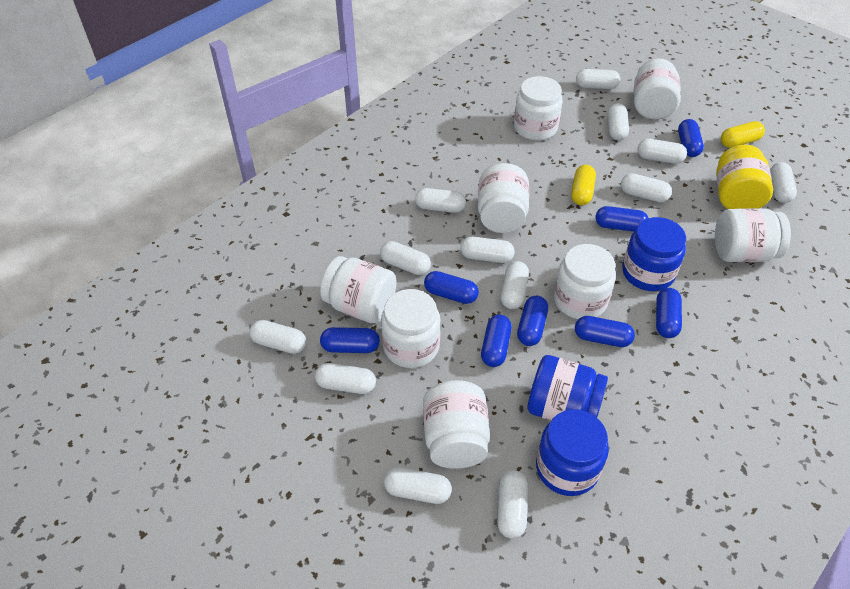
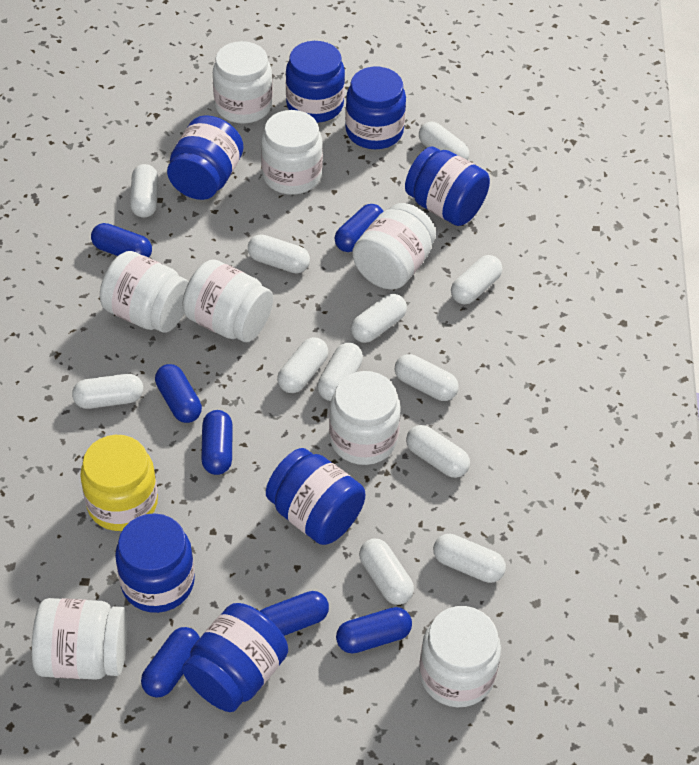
blue capsule: [320,327,380,353] [424,271,479,304] [481,314,512,367] [517,296,548,346] [575,316,635,347] [595,206,648,232] [656,288,682,338] [678,119,704,157] = 8 -> [91,223,152,258] [141,627,200,698] [155,364,202,423] [201,410,233,475] [260,591,329,636] [335,204,384,252] [336,607,412,653] = 7
blue jar: [527,355,608,421] [536,409,609,496] [622,217,686,291] = 3 -> [115,513,195,613] [167,115,243,200] [182,603,288,712] [266,448,365,545] [286,41,345,123] [345,67,406,149] [405,146,490,226] = 7
white capsule: [249,320,306,354] [315,363,376,394] [380,241,431,275] [384,467,452,504] [415,188,466,213] [460,237,515,263] [497,470,528,539] [501,261,529,309] [576,69,620,89] [608,103,629,140] [621,173,672,202] [637,139,687,164] [770,162,797,203] = 13 -> [72,374,143,409] [130,164,158,218] [248,234,310,273] [277,337,328,393] [317,343,363,401] [351,294,407,343] [359,539,414,605] [395,354,459,401] [406,425,470,478] [419,122,469,160] [433,534,506,583] [451,255,502,304] = 12
yellow capsule: [571,165,596,205] [721,121,765,148] = 2 -> none = 0

